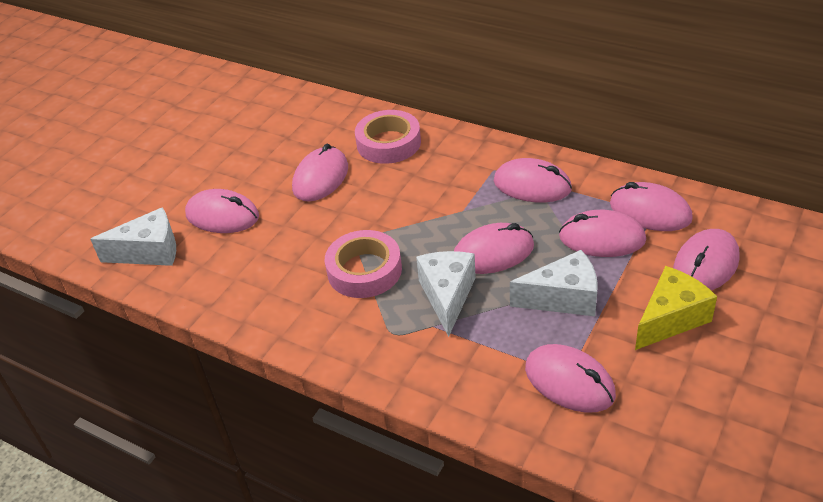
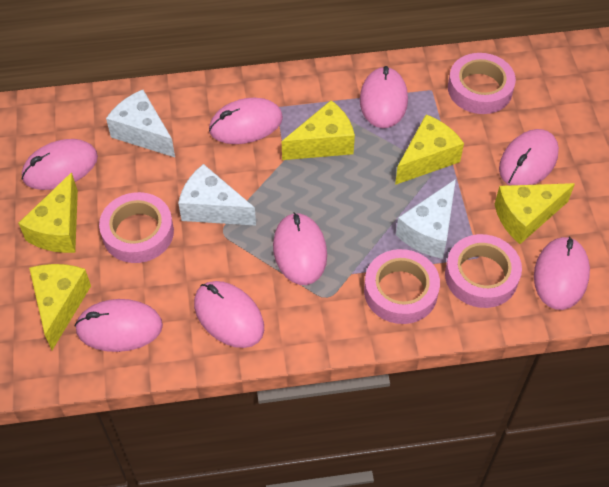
pink tape: [325,230,402,298] [355,110,421,164] = 2 -> [99,192,174,263] [364,249,440,324] [445,234,522,308] [448,53,516,114] = 4
yellow cheese: [635,266,717,350] = 1 -> [18,172,78,253] [29,264,91,350] [282,100,355,160] [395,114,464,185] [495,183,575,244] = 5

